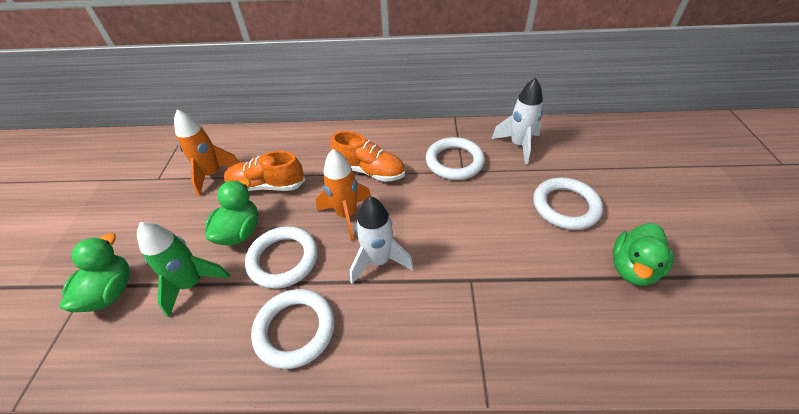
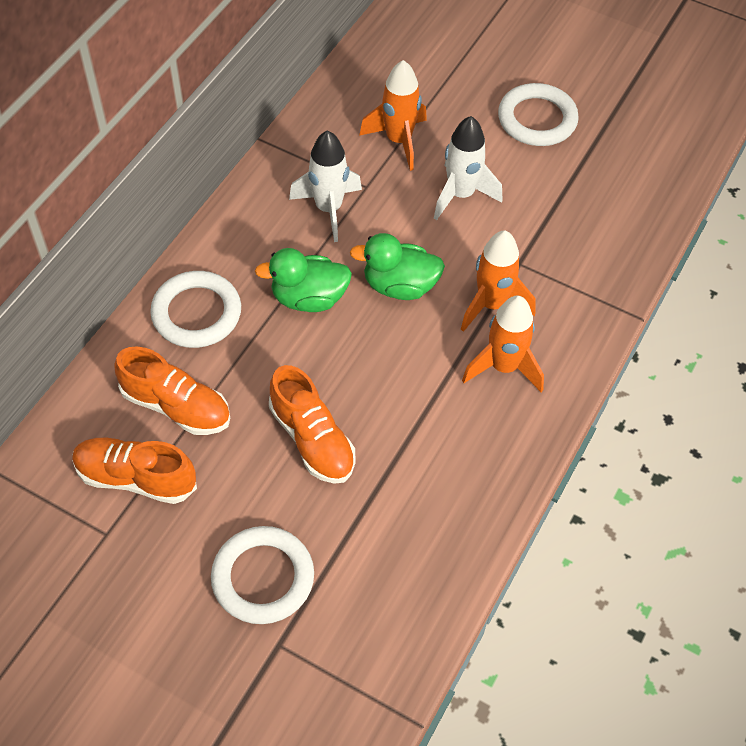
green duck: [60,233,130,312] [205,179,258,245] [613,223,674,286] = 3 -> [255,248,352,312] [350,233,445,300] = 2
green rocket: [137,222,230,317] = 1 -> none = 0
orange rocket: [174,110,239,196] [316,149,371,241] = 2 -> [359,60,427,171] [461,231,536,332] [462,295,544,392] = 3
orange shoe: [224,151,305,191] [330,131,405,182] = 2 -> [72,437,197,504] [114,346,230,435] [269,365,355,484] = 3
white ring: [245,226,318,289] [251,289,335,369] [426,137,485,180] [533,177,603,230] = 4 -> [150,271,241,348] [211,526,314,624] [498,83,579,146] = 3

